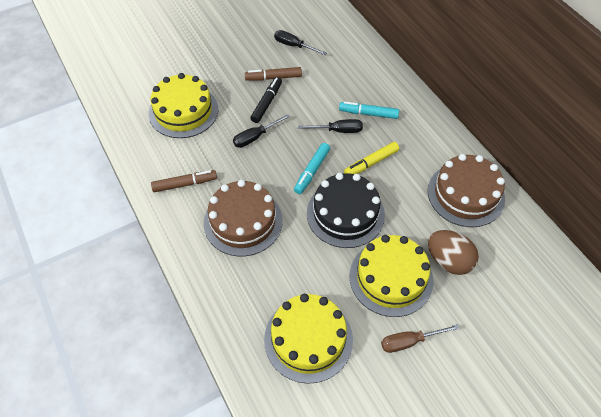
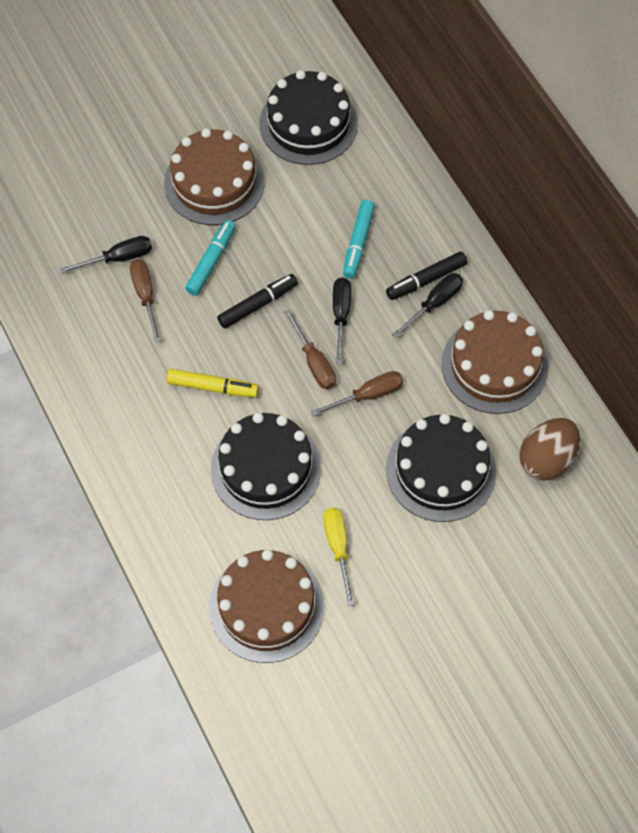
black cake: [307,173,385,248] = 1 -> [211,413,321,520] [259,70,358,165] [386,414,496,522] = 3
black marker: [250,77,282,123] = 1 -> [217,274,298,329] [386,251,468,300] = 2
brown cake: [204,180,282,256] [428,154,505,227] = 2 -> [164,128,265,225] [209,549,324,663] [441,310,548,414] = 3
brown marker: [151,170,217,192] [245,67,302,81] = 2 -> none = 0
brown screwdriver: [381,324,460,353] = 1 -> [130,259,161,343] [284,309,336,389] [311,371,403,416] = 3
yellow cake: [149,73,218,138] [264,294,353,384] [349,235,433,317] = 3 -> none = 0
yellow screwdriver: none = 0 -> [324,508,355,606] = 1

